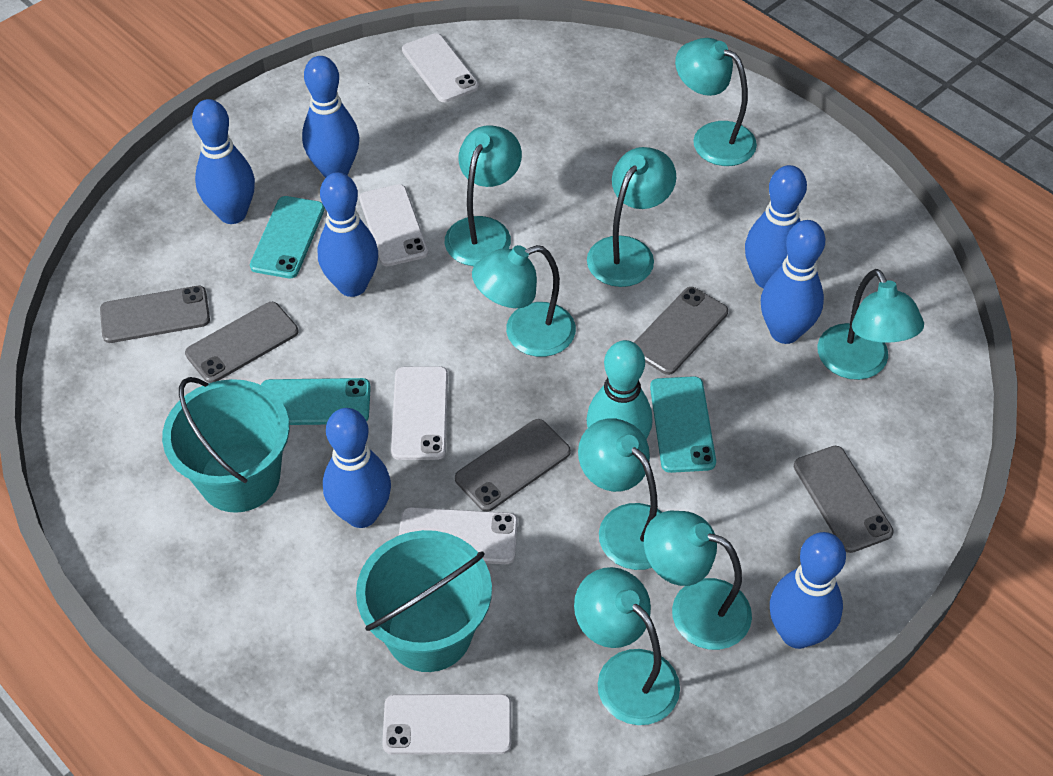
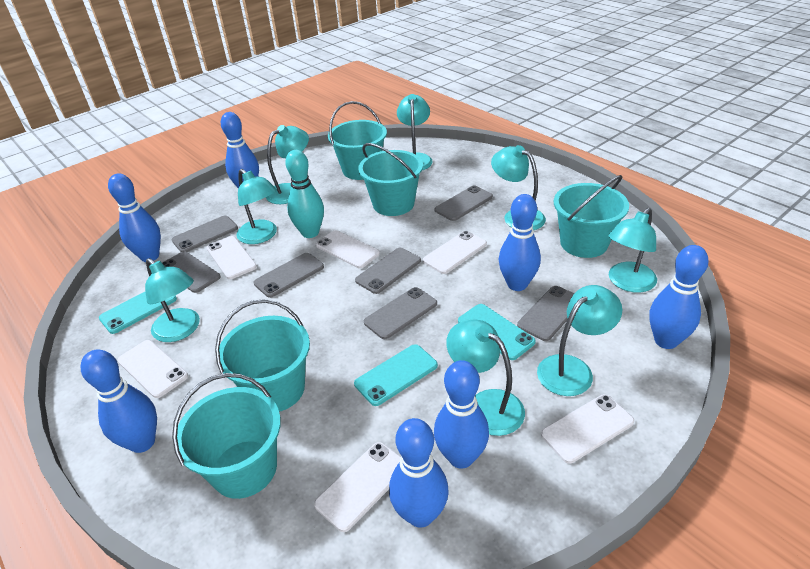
grey phone: [100,286,210,343] [185,302,298,383] [455,419,571,511] [634,287,728,375] [794,446,894,553] = 5 -> [162,251,221,293] [172,216,238,252] [254,253,324,298] [355,248,421,294] [364,287,437,339] [435,185,493,221] [517,286,574,341] = 7
turquoise bucket: [162,377,290,513] [356,530,492,672] = 2 -> [172,373,281,499] [215,299,310,412] [328,101,387,180] [358,143,423,216] [554,175,629,258] = 5
white phone: [359,184,428,266] [382,694,512,755] [391,366,448,460] [399,507,518,564] [402,33,479,102] = 5 -> [118,340,188,398] [206,236,257,279] [314,442,401,532] [316,230,380,268] [423,231,487,274] [541,394,634,464] = 6

